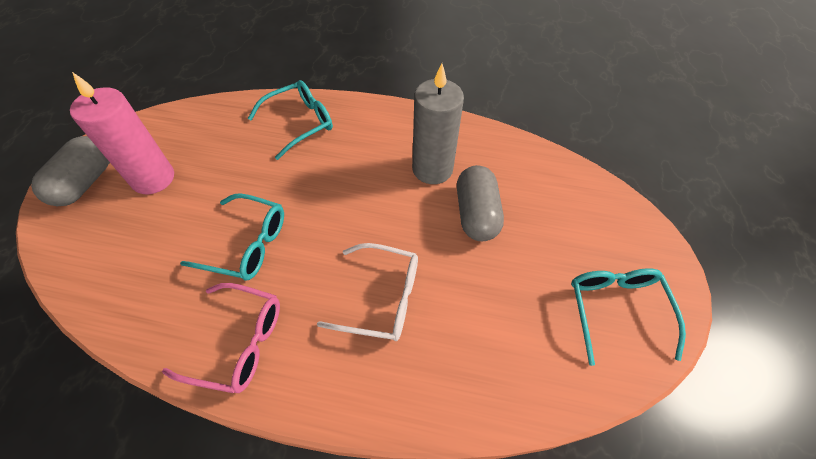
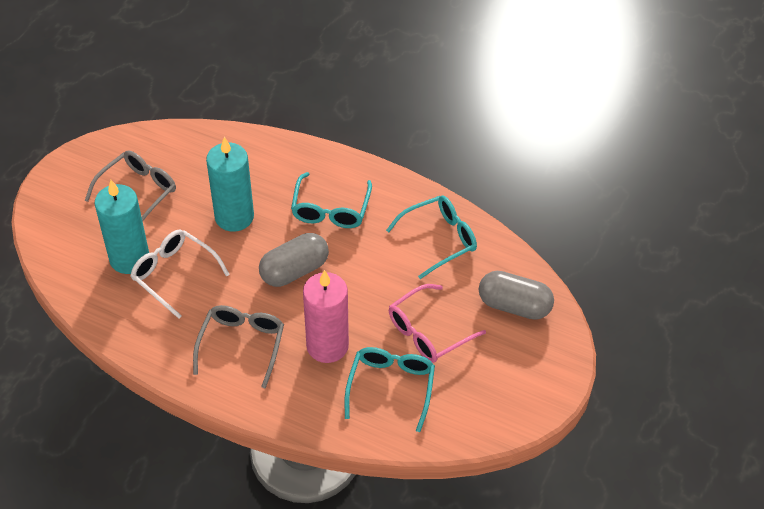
grey candle: [412,64,464,184] = 1 -> none = 0
grey glasses: none = 0 -> [85,150,176,221] [193,305,284,389] = 2
turquoise candle: none = 0 -> [94,180,149,274] [206,137,254,232] = 2

